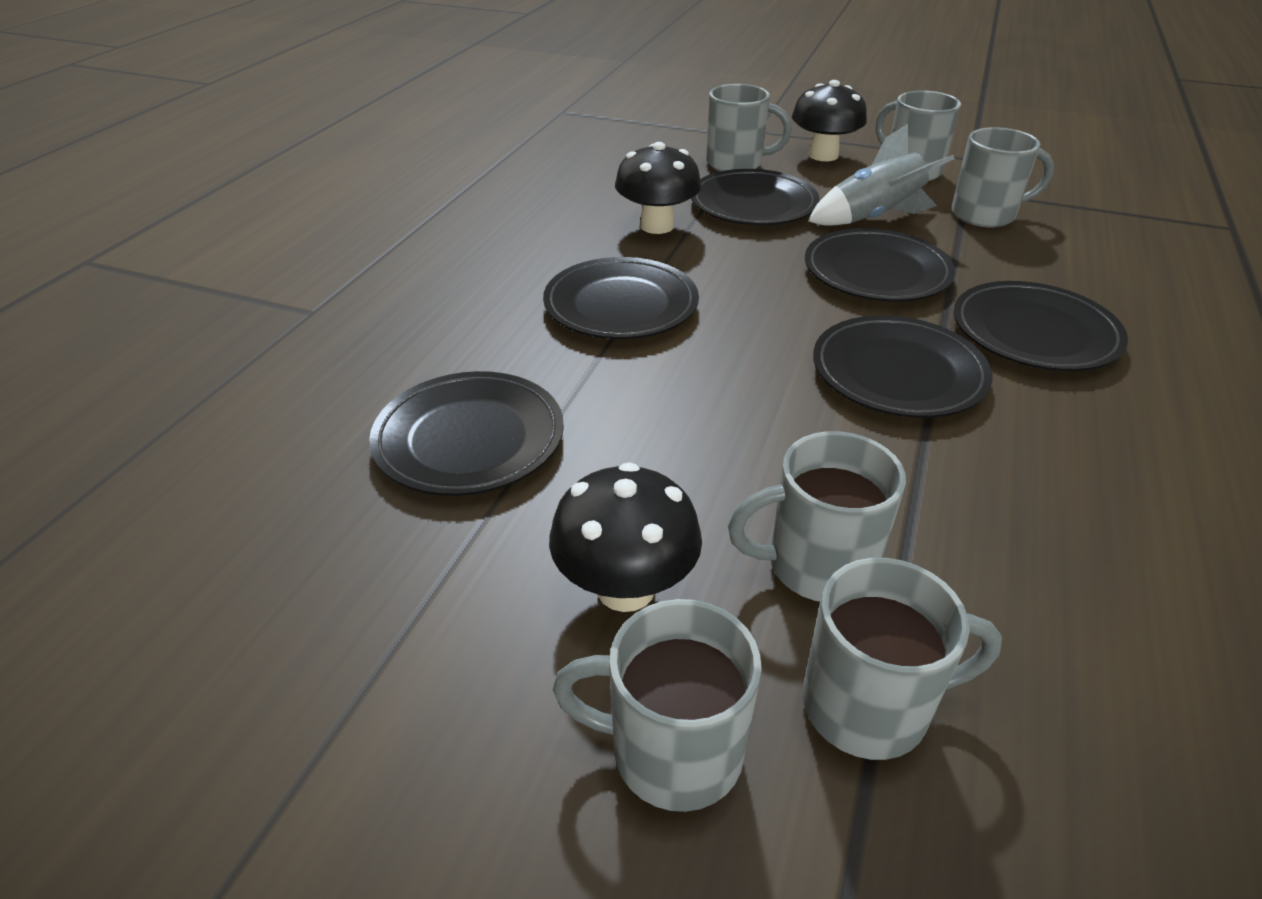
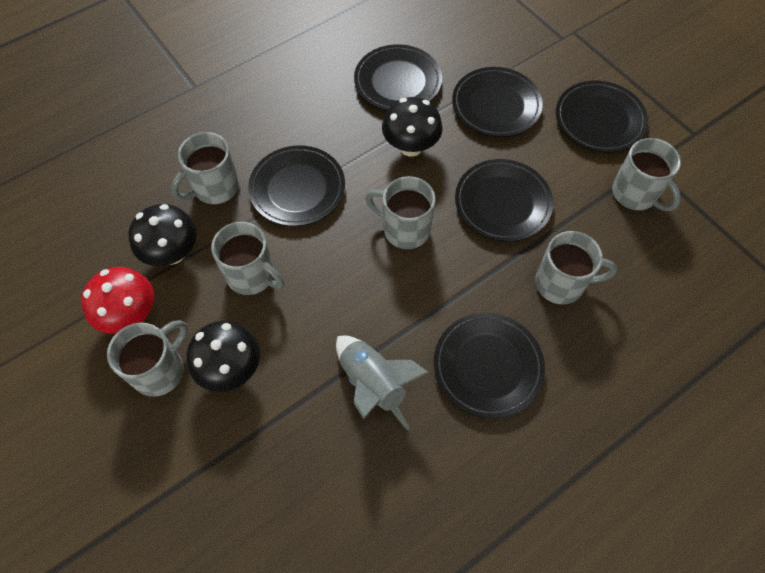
red mushroom: none = 0 -> [81,267,154,334] = 1

